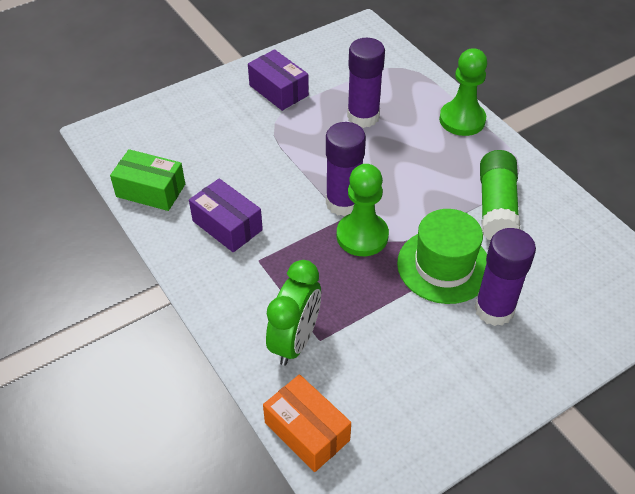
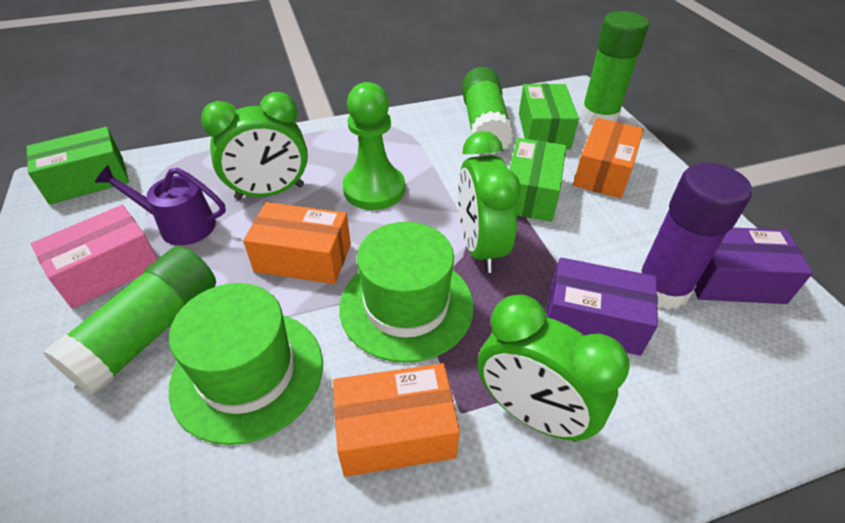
green box: [110,149,185,211] = 1 -> [27,127,129,204] [509,138,566,222] [519,84,579,149] = 3
green clock: [266,260,321,366] = 1 -> [201,92,308,200] [458,131,521,273] [478,294,630,442] = 3
green glue stick: [480,150,520,240] = 1 -> [43,246,216,395] [462,67,514,155] [580,11,649,125] = 3
green hat: [397,209,487,304] = 1 -> [169,283,323,445] [339,222,474,363] = 2
green pawn: [337,164,389,256] [439,48,487,136] = 2 -> [342,82,405,210] = 1
orange box: [263,374,351,472] = 1 -> [243,202,351,284] [333,363,460,477] [573,118,644,198] = 3
pink box: none = 0 -> [31,205,157,309] = 1
purple glue stick: [326,122,366,216] [347,38,385,128] [474,228,536,326] = 3 -> [638,163,752,310] = 1
purple watering can: none = 0 -> [95,165,226,245] = 1

